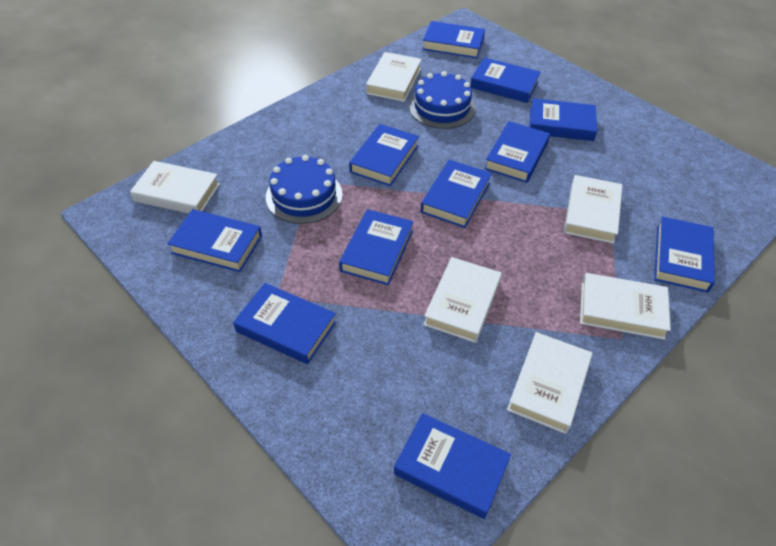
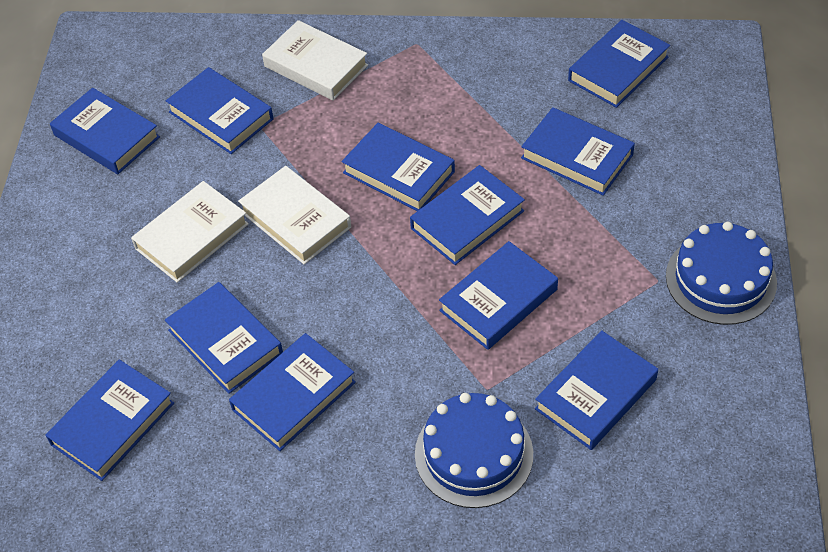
white book: [130,161,220,213] [366,52,422,102] [423,257,502,343] [507,332,592,434] [564,175,622,244] [580,273,671,340] = 6 -> [131,181,249,283] [238,166,351,264] [262,20,368,101] = 3

